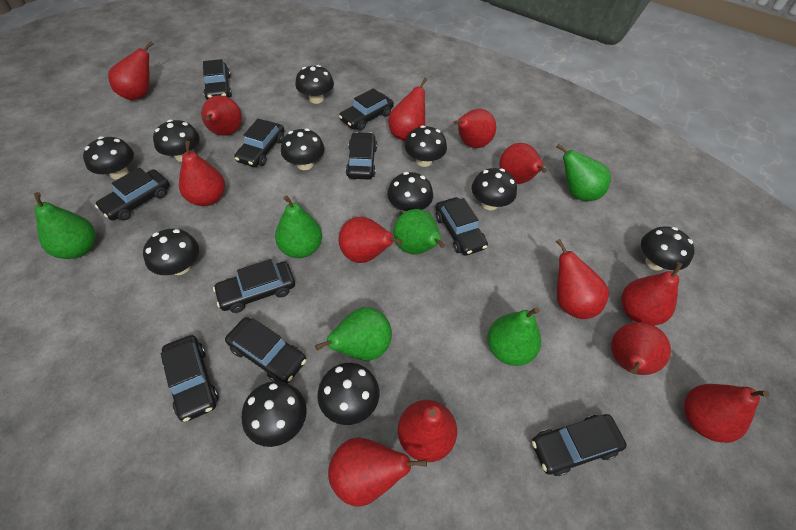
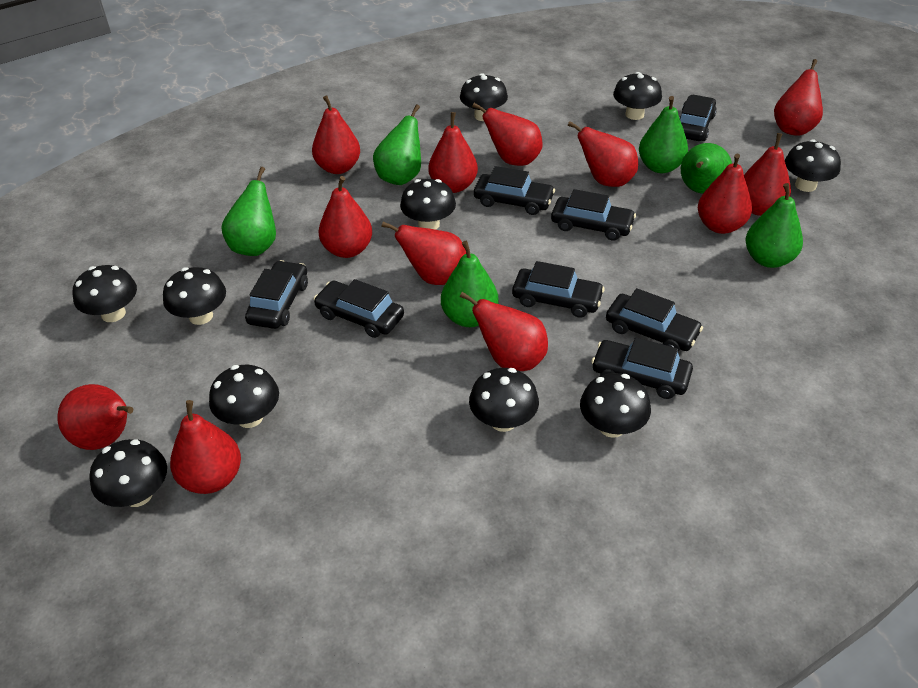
black car: [95,167,170,221] [161,335,218,422] [203,59,232,100] [213,259,295,313] [225,317,306,383] [234,119,284,167] [339,88,394,131] [346,132,377,180] [435,197,488,256] [532,414,627,476] = 10 -> [245,260,308,329] [314,279,404,338] [474,166,555,215] [512,261,605,318] [551,189,636,241] [592,338,693,399] [606,288,703,352] [680,95,717,141] = 8
black mushroom: [83,137,134,180] [143,229,199,275] [153,120,200,162] [242,381,307,447] [281,128,325,170] [295,65,334,104] [317,363,379,425] [387,172,433,213] [405,125,447,167] [472,168,517,210] [641,226,695,271] = 11 -> [72,265,137,322] [89,439,167,507] [163,267,226,325] [209,365,279,428] [400,179,456,230] [460,73,508,121] [469,368,539,432] [580,373,651,438] [613,72,662,120] [785,139,841,192] = 10
red pear: [108,42,154,100] [179,141,225,206] [201,95,242,136] [328,438,427,507] [338,217,403,263] [388,78,427,141] [398,400,457,462] [454,109,496,148] [499,143,547,184] [556,239,609,319] [611,322,671,375] [621,262,683,326] [684,384,770,443] = 13 -> [57,384,133,450] [170,400,241,494] [312,95,360,174] [318,176,372,258] [381,222,466,285] [428,112,478,193] [460,292,548,371] [472,103,543,166] [567,121,638,187] [698,154,752,234] [744,133,791,216] [774,59,823,136] = 12

